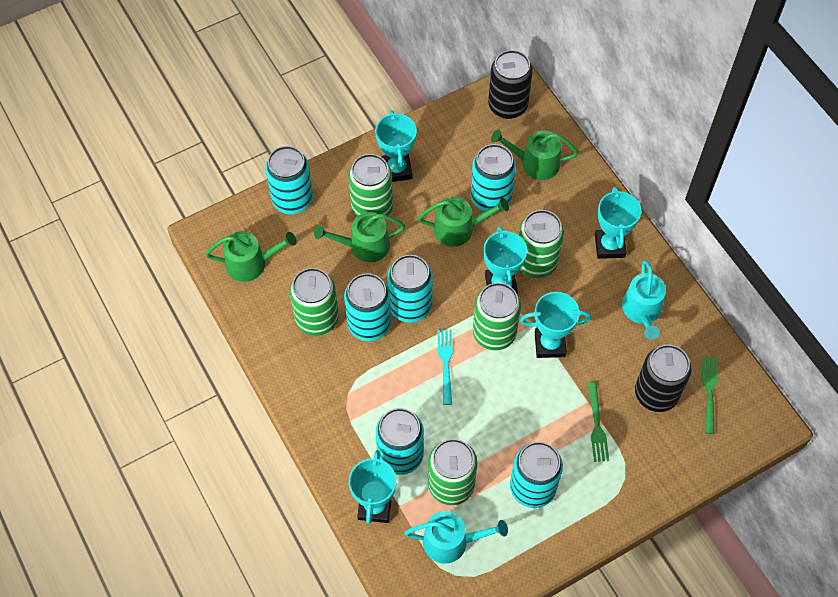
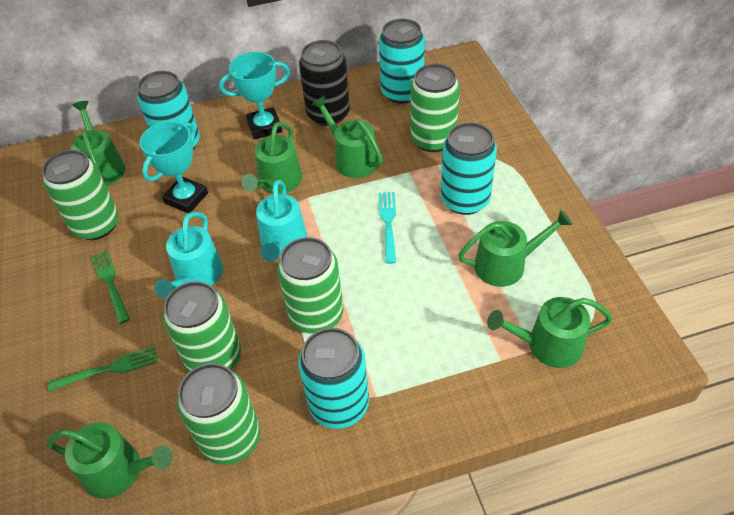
black can: [488,50,533,119] [635,345,691,412] = 2 -> [299,40,350,126] = 1
green watering can: [205,231,297,282] [314,212,405,262] [418,196,509,247] [491,129,579,180] = 4 -> [47,422,173,499] [71,101,125,186] [242,122,302,194] [311,96,383,178] [458,210,572,287] [487,297,613,368] = 6
turquoise can: [265,146,313,214] [344,273,391,341] [376,408,424,475] [387,255,433,323] [471,144,516,212] [510,442,563,508] = 6 -> [137,71,200,150] [298,328,369,429] [379,19,425,104] [441,123,497,215] = 4
turquoise trophy: [349,450,396,524] [375,110,417,182] [483,226,527,293] [520,292,591,358] [595,187,641,259] = 5 -> [140,121,208,213] [219,52,290,139] = 2

